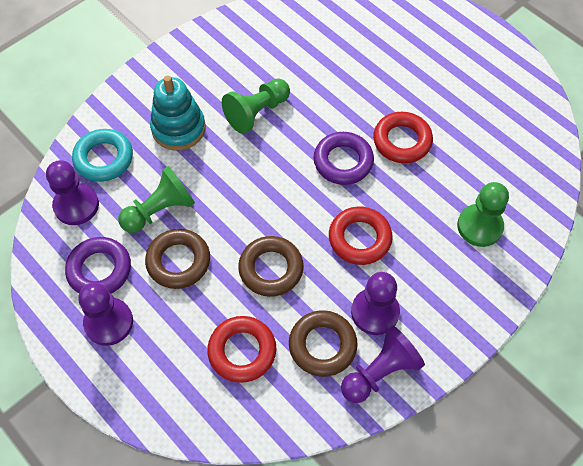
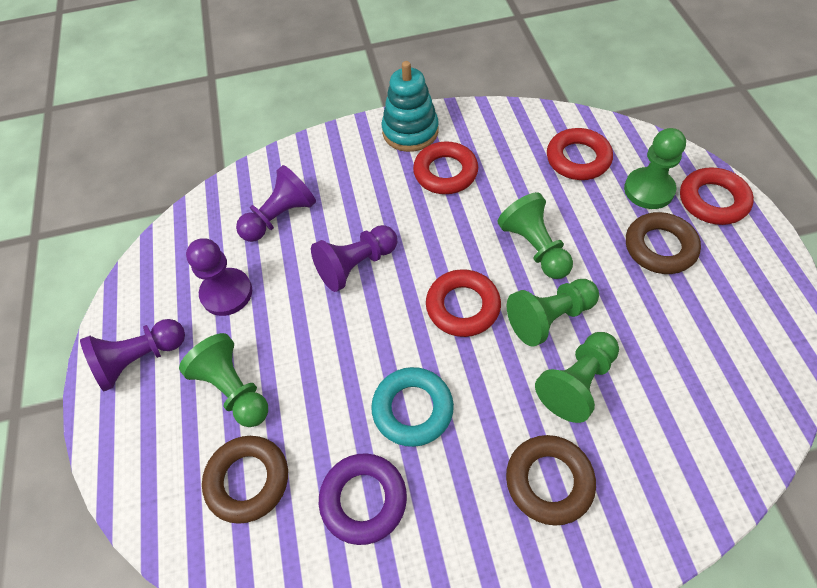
green pawn: [118,166,195,233] [222,78,290,134] [457,182,509,247] = 3 -> [179,333,268,427] [498,192,573,279] [507,279,599,347] [535,332,619,423] [624,128,686,209] = 5
purple ring: [65,237,131,294] [313,132,374,185] = 2 -> [319,453,407,545] = 1
red ring: [207,316,276,383] [329,206,393,265] [373,112,433,163] = 3 -> [413,142,478,194] [426,269,501,337] [547,128,613,180] [680,167,754,225] = 4

